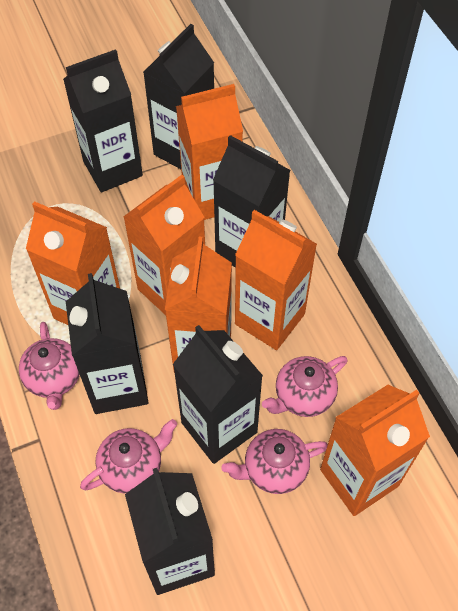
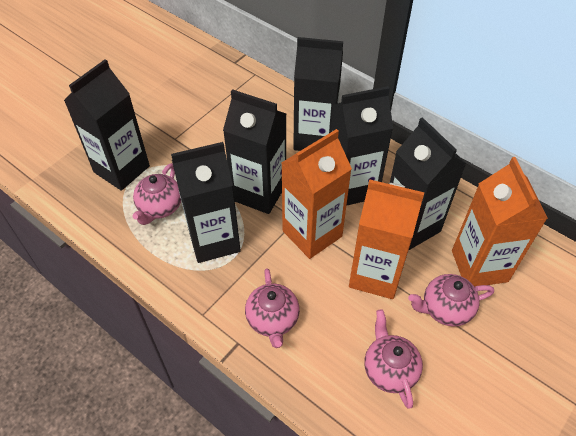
orange carton: [26,201,120,325] [123,175,205,315] [165,237,232,370] [176,84,243,220] [235,210,317,350] [320,385,430,516] = 6 -> [281,129,352,259] [349,179,425,299] [452,157,548,287] = 3

